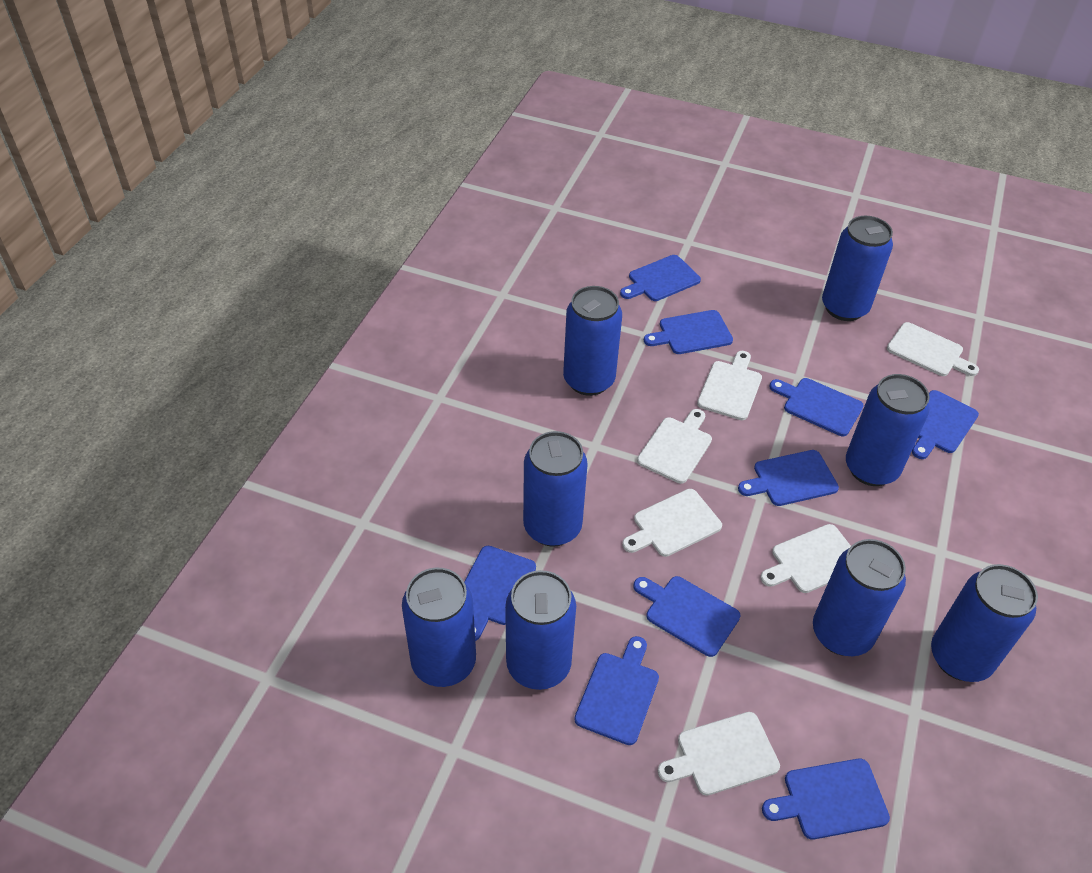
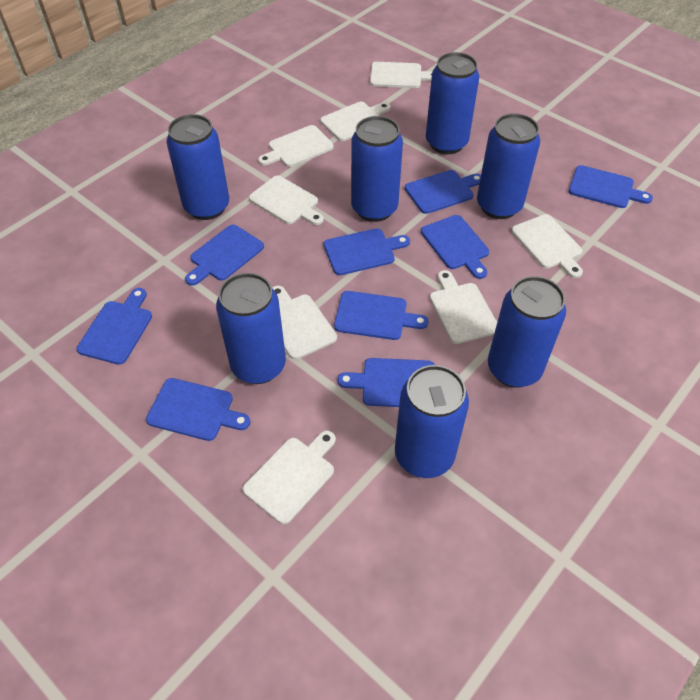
blue can: [402,568,476,687] [505,570,576,690] [523,431,588,547] [563,286,622,396] [813,539,906,656] [822,216,893,321] [846,374,930,486] [931,564,1038,682] = 8 -> [166,114,229,220] [216,273,286,384] [351,116,403,222] [395,365,469,478] [426,52,479,154] [477,113,540,219] [488,276,566,388] = 7
white cutting board: [622,489,722,557] [637,409,712,484] [658,712,780,796] [697,351,762,420] [760,524,851,593] [887,322,979,376] = 6 -> [243,431,336,524] [249,176,324,225] [258,125,334,167] [272,286,337,360] [320,102,390,141] [370,62,432,88] [430,270,497,344] [511,214,583,278] = 8

